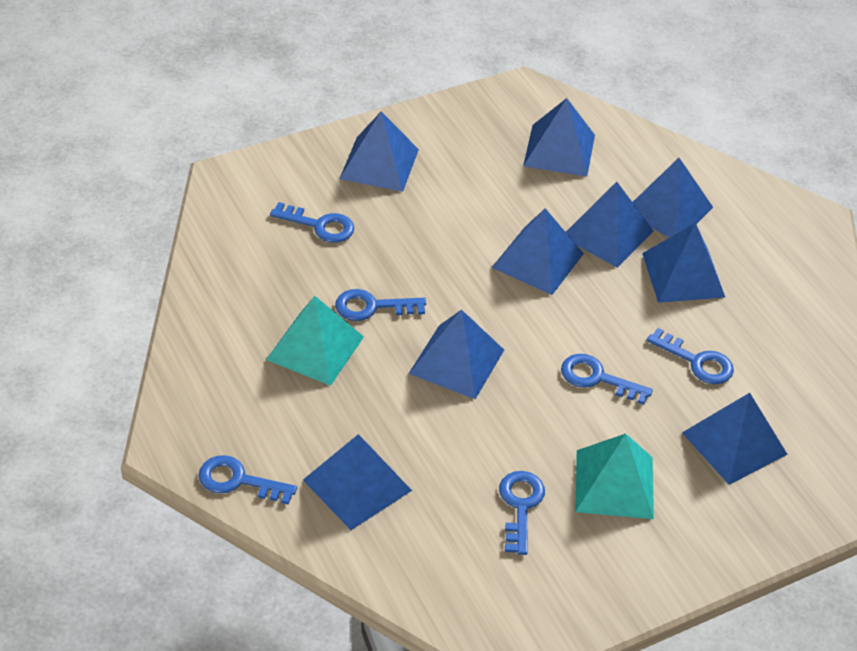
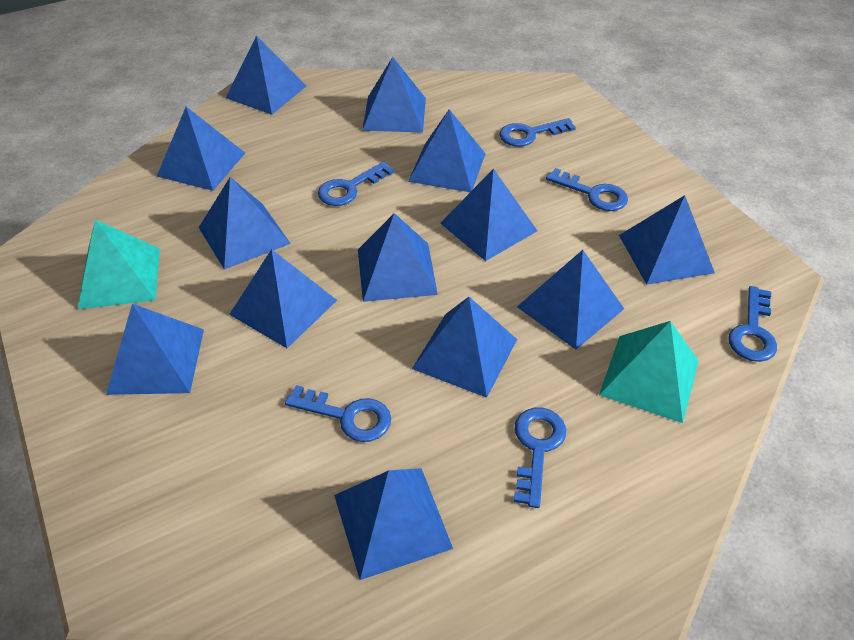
blue pyramid: [303,434,412,530] [340,112,419,192] [409,309,504,399] [492,209,584,295] [523,98,595,177] [566,182,654,267] [633,158,713,238] [642,223,726,303] [682,393,788,485] = 9 -> [106,304,204,395] [157,107,245,191] [199,177,291,270] [226,35,306,115] [229,249,337,348] [334,468,453,580] [358,213,438,302] [362,57,426,132] [408,109,486,192] [412,297,517,398] [440,168,537,261] [517,250,624,349] [619,195,715,285] = 13

